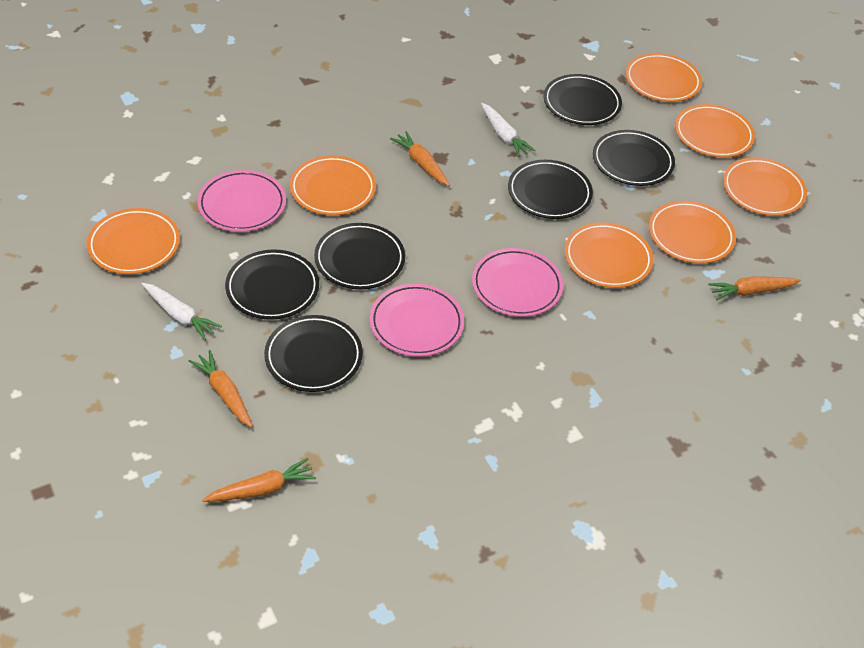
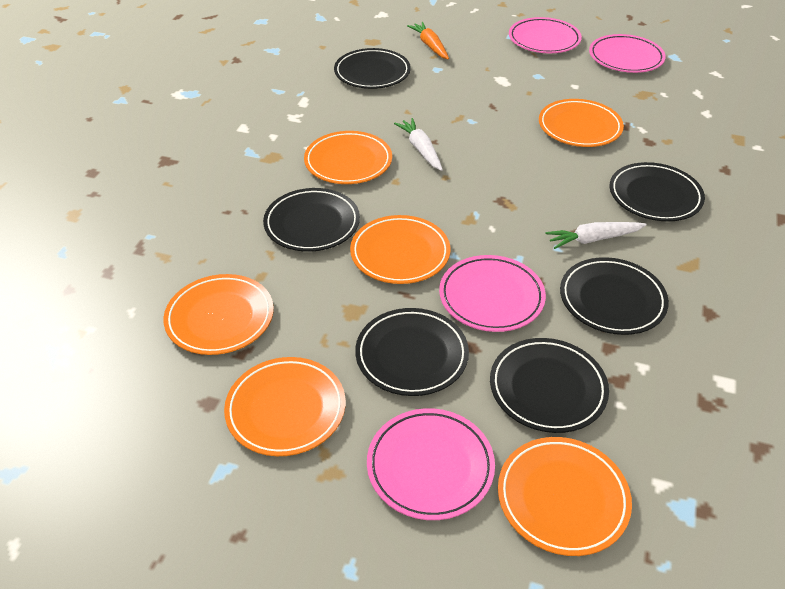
orange carrot: [189,350,253,428] [202,458,316,502] [390,131,450,186] [708,276,801,301] = 4 -> [407,22,449,60] = 1
orange plate: [87,208,180,274] [290,155,376,215] [564,222,654,288] [626,53,702,102] [649,201,736,264] [675,104,755,158] [723,158,807,216] = 7 -> [163,274,274,355] [224,357,346,456] [304,131,392,184] [350,215,450,284] [498,437,632,556] [539,99,624,147] = 6
pink plate: [197,170,286,232] [369,284,464,357] [472,248,564,317] = 3 -> [367,408,495,520] [439,255,546,332] [509,17,582,53] [589,34,666,73] = 4

